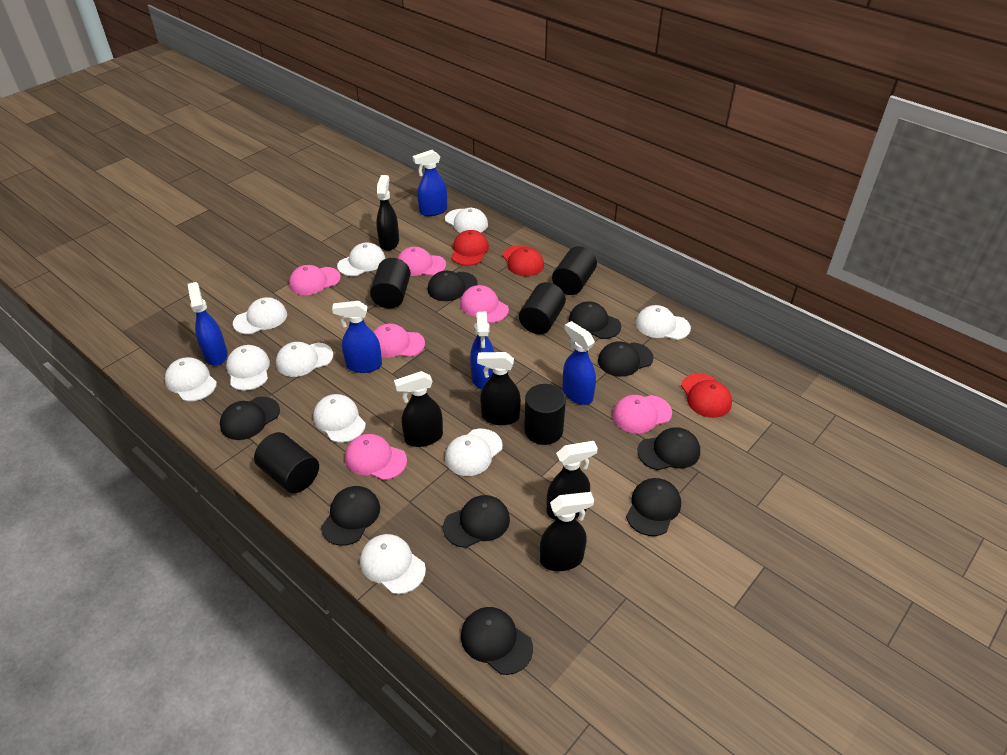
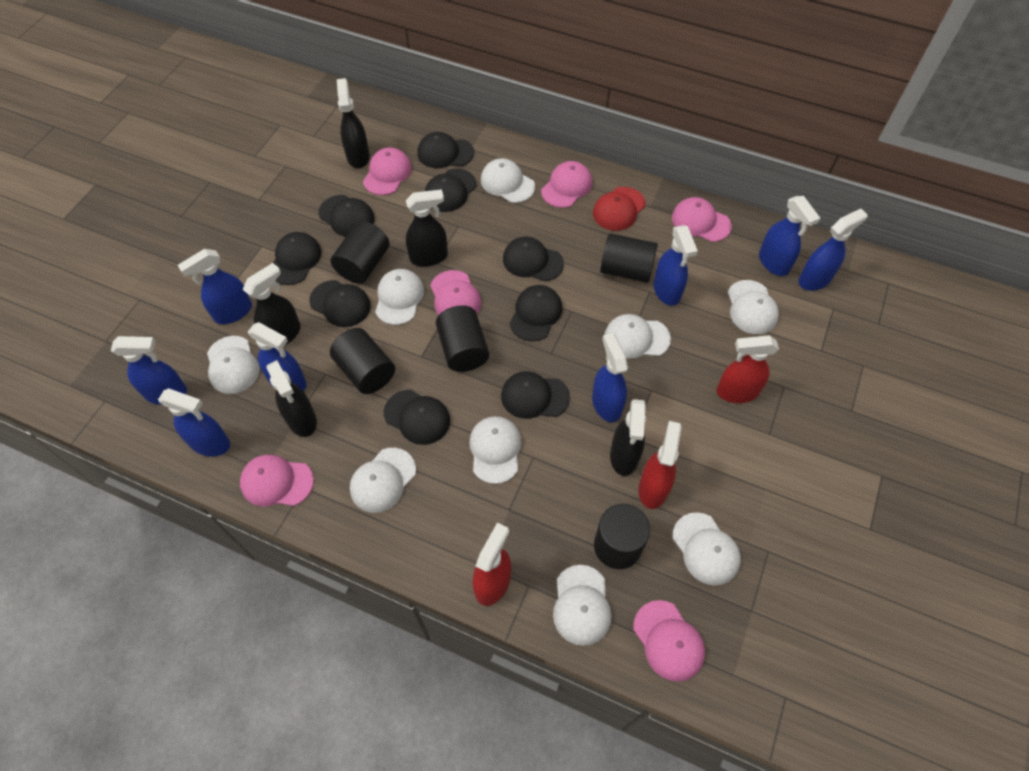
blue spray bottle: [188,282,227,366] [332,301,382,373] [413,150,447,216] [470,311,494,389] [562,321,596,405] = 5 -> [111,336,187,405] [158,388,230,456] [177,249,252,324] [248,322,307,391] [592,333,628,422] [654,225,698,306] [759,196,821,276] [798,209,868,291] = 8
red cap: [451,230,489,266] [502,245,544,276] [681,373,732,418] = 3 -> [593,187,646,231] = 1
red spray bottle: none = 0 -> [473,522,511,606] [638,421,682,509] [717,335,779,403] = 3
white cap: [165,357,217,401] [226,345,270,391] [233,297,287,335] [276,342,333,377] [313,394,366,443] [337,243,386,276] [360,534,426,594] [445,208,488,233] [445,429,503,476] [636,305,691,340] = 10 -> [207,336,260,394] [350,448,416,513] [375,269,424,325] [469,416,522,484] [481,158,535,203] [553,565,611,646] [605,314,671,359] [673,512,741,585] [728,280,779,334] = 9

